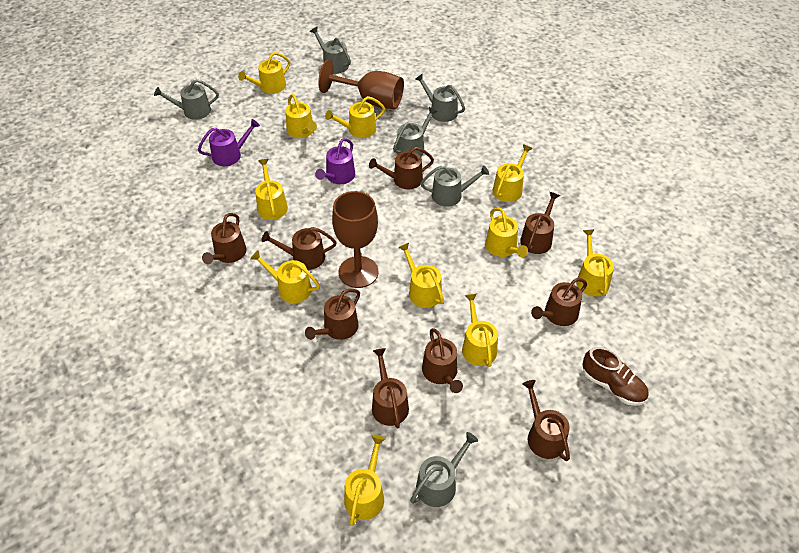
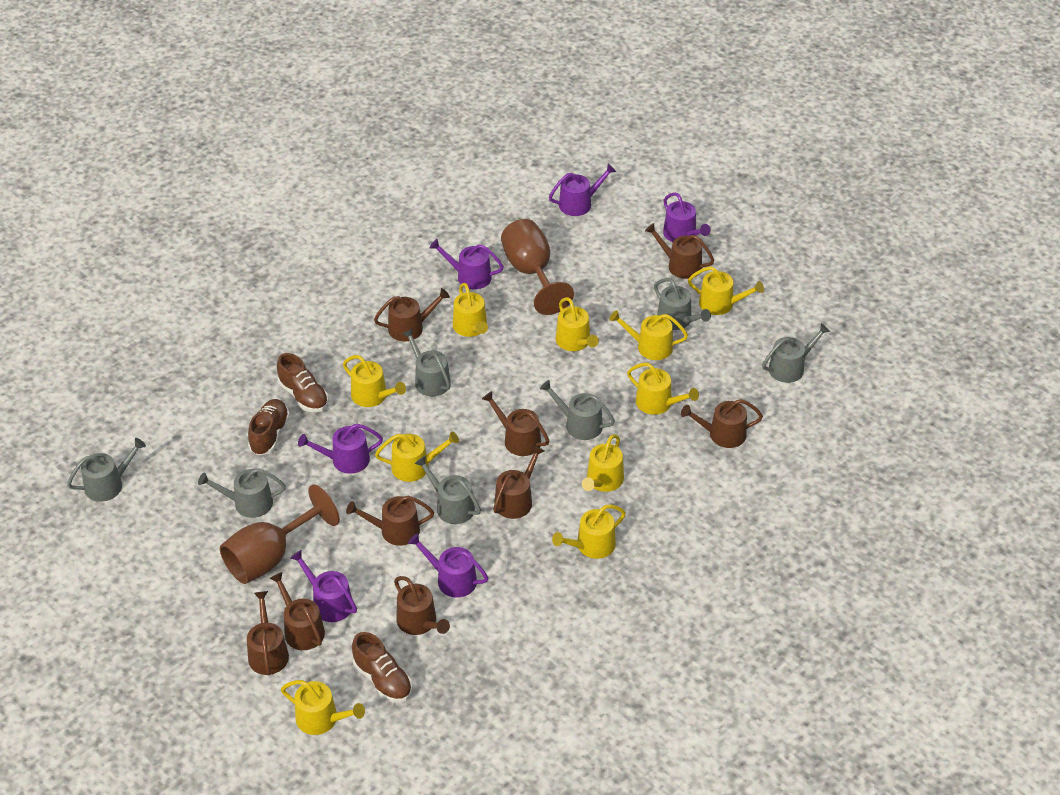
brown shoe: [583,347,649,406] = 1 -> [248,399,290,455] [277,353,329,412] [352,632,412,703] = 3
grey watering can: [154,79,219,120] [310,27,351,74] [393,107,437,156] [410,432,478,507] [415,73,465,122] [420,165,489,207] = 6 -> [67,438,146,502] [198,468,286,518] [402,329,451,396] [414,456,481,524] [540,380,615,440] [654,278,711,330] [762,323,830,383] = 7
purple watering can: [198,119,260,166] [315,138,355,184] = 2 -> [290,550,357,622] [298,424,383,474] [408,533,488,598] [429,239,504,289] [549,164,616,216] [663,192,711,242] = 6
yellow watering can: [238,52,290,94] [250,250,320,303] [255,159,288,220] [285,94,317,138] [325,96,385,138] [344,435,386,526] [398,243,444,308] [462,293,498,367] [485,208,528,257] [492,144,533,202] [577,229,614,296] = 11 -> [281,680,365,735] [343,355,406,407] [375,432,459,482] [453,283,488,337] [552,504,626,559] [555,297,599,351] [582,434,624,492] [609,310,688,360] [627,363,699,415] [688,266,764,315] = 10

